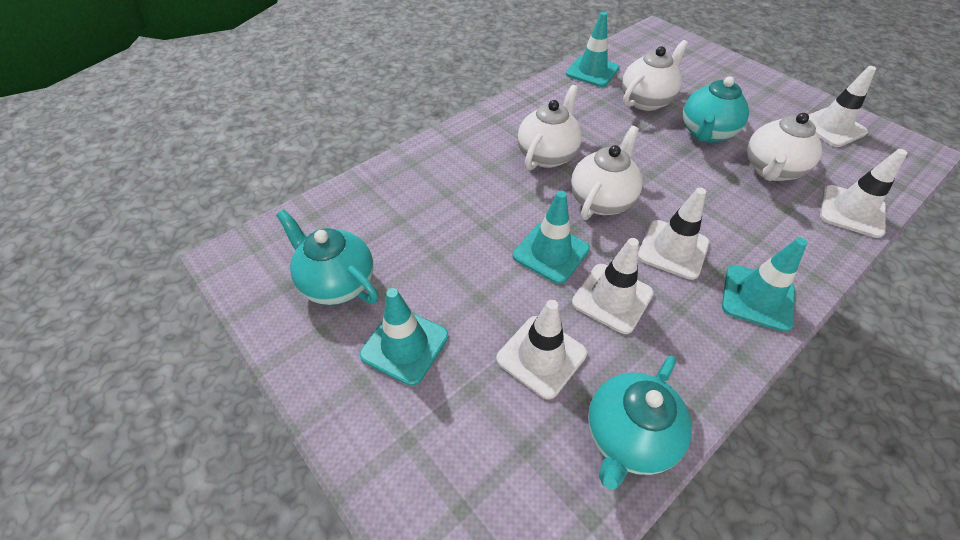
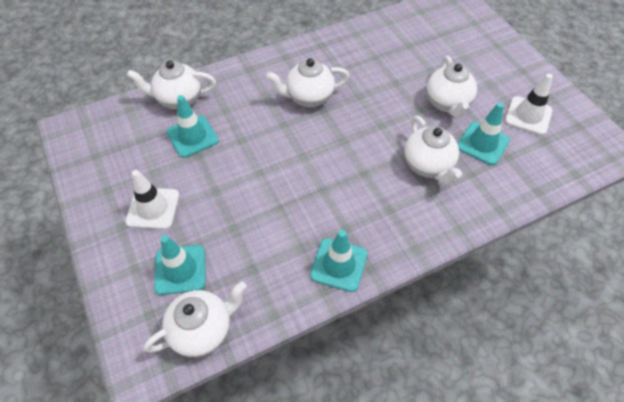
turquoise teapot: [276,209,379,305] [588,356,692,490] [683,76,749,143] = 3 -> none = 0
white teapot: [517,85,582,170] [571,126,642,220] [622,40,688,111] [747,113,822,181] = 4 -> [127,61,216,109] [144,281,247,357] [266,58,349,107] [404,116,462,185] [426,55,477,118] = 5
white traffic cone: [496,300,587,400] [572,238,654,334] [638,187,709,280] [809,66,876,147] [820,149,907,238] = 5 -> [126,170,179,229] [505,74,553,135] = 2

